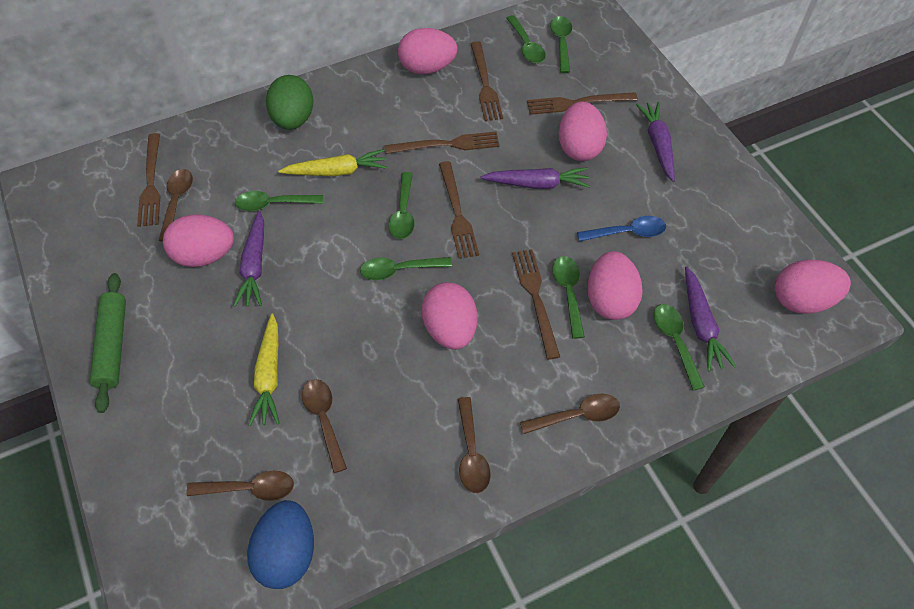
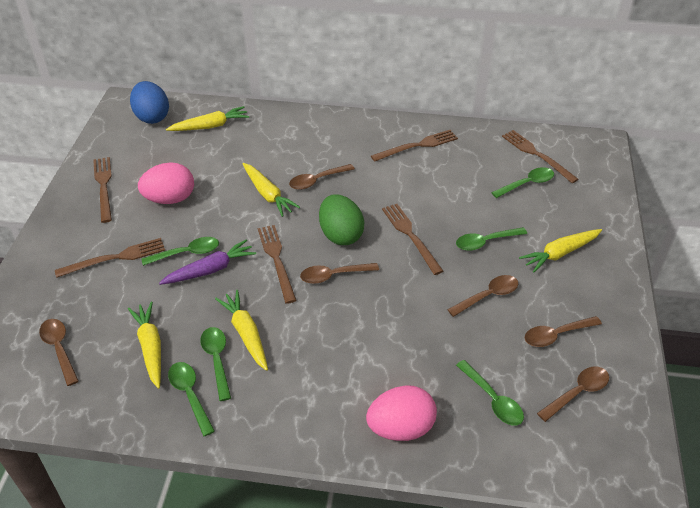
blue spoon: [577,216,666,242] = 1 -> none = 0
brown spoon: [159,169,193,241] [186,471,294,501] [302,379,347,473] [458,397,491,493] [520,394,620,434] = 5 -> [39,319,79,386] [289,164,355,190] [300,263,379,284] [447,275,518,317] [525,316,602,347] [537,367,609,422] = 6
green rolling pin: [90,273,126,413] = 1 -> none = 0
green spoon: [235,191,323,211] [360,257,452,280] [388,172,414,239] [506,15,546,63] [550,16,572,73] [552,256,585,339] [654,304,705,391] = 7 -> [141,237,219,266] [168,362,215,436] [200,327,231,401] [456,227,527,251] [456,360,524,426] [491,167,554,198] = 6
pink egg: [163,214,234,267] [398,28,458,74] [421,282,477,350] [558,101,607,161] [587,251,643,320] [774,260,851,314] = 6 -> [138,162,194,204] [366,385,437,441] = 2
purple carrot: [234,211,264,307] [481,167,590,189] [636,102,675,182] [685,266,736,371] = 4 -> [159,239,256,285] = 1
yellow carrot: [249,313,280,426] [278,149,387,176] = 2 -> [128,302,161,389] [166,106,249,131] [215,290,268,371] [242,163,300,217] [519,229,602,272] = 5

